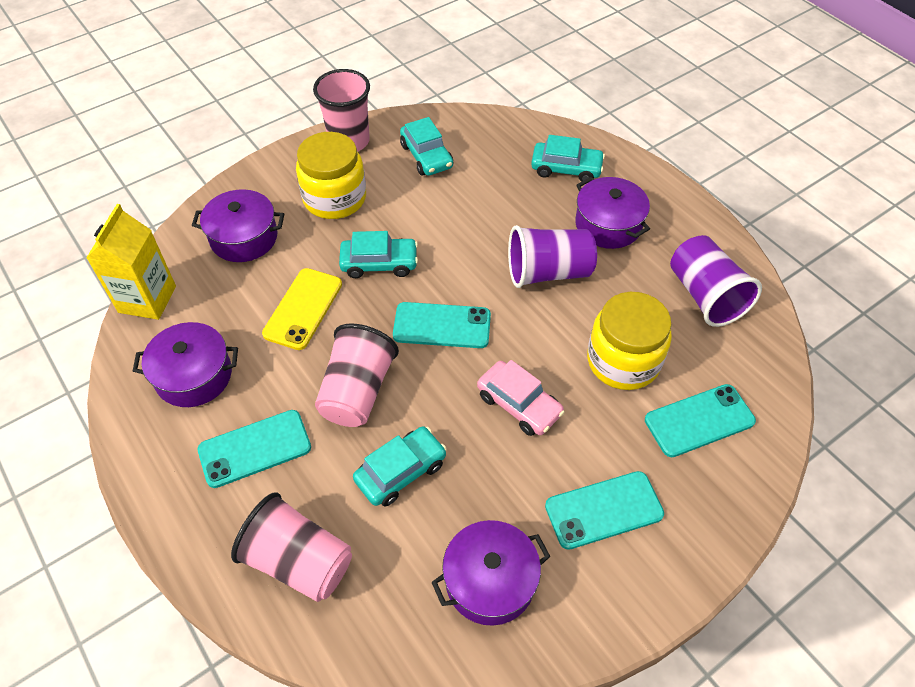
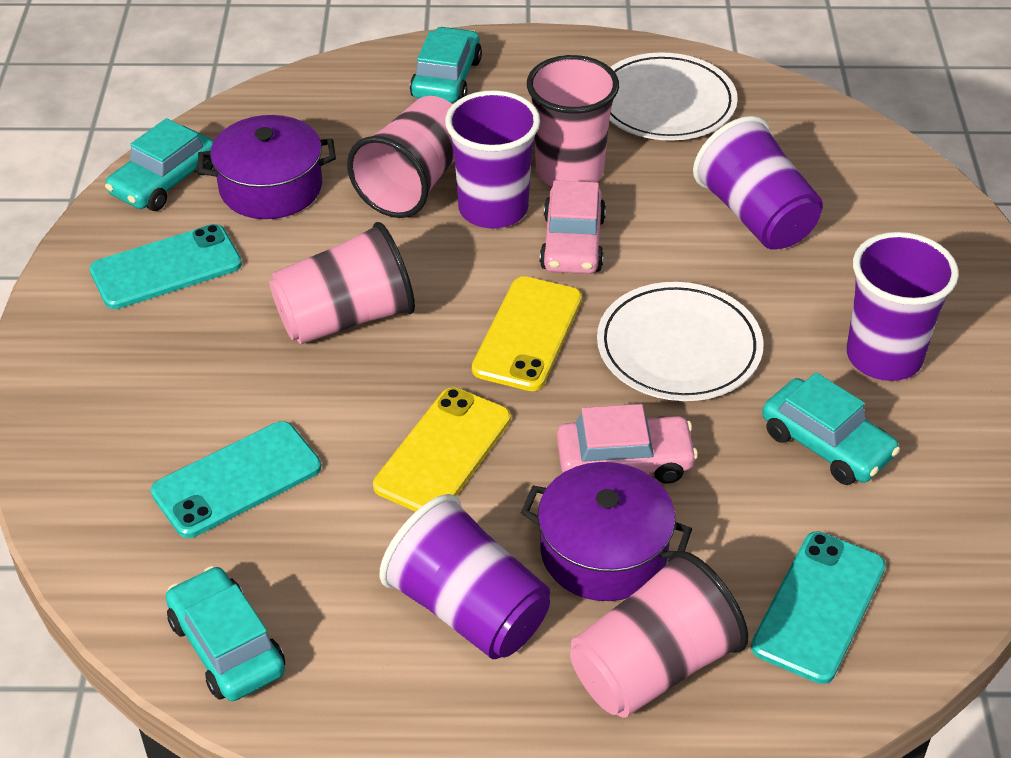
pink car: [477,360,565,436] = 1 -> [540,180,606,274] [557,404,698,484] = 2
pink cup: [231,492,352,602] [313,69,370,151] [315,323,399,427] = 3 -> [269,222,415,344] [347,96,455,218] [527,55,619,187] [570,551,748,718] = 4
purple cup: [508,225,597,288] [670,235,762,327] = 2 -> [380,494,550,659] [445,90,540,228] [693,116,823,249] [847,232,959,381] = 4
purple pot: [133,322,238,407] [192,189,284,262] [431,520,551,626] [575,177,650,249] = 4 -> [198,115,336,219] [521,462,692,601] = 2
turquoise phone: [198,410,311,488] [393,302,491,348] [545,471,664,550] [645,384,756,457] = 4 -> [90,224,242,309] [151,421,321,538] [751,531,886,684] = 3
white plate: none = 0 -> [597,282,763,401] [609,52,738,141] = 2
yellow carton: [86,204,176,320] = 1 -> none = 0
yellow jar: [296,132,366,219] [587,292,672,390] = 2 -> none = 0
yellow phone: [262,268,342,350] = 1 -> [373,387,511,512] [472,276,582,391] = 2

